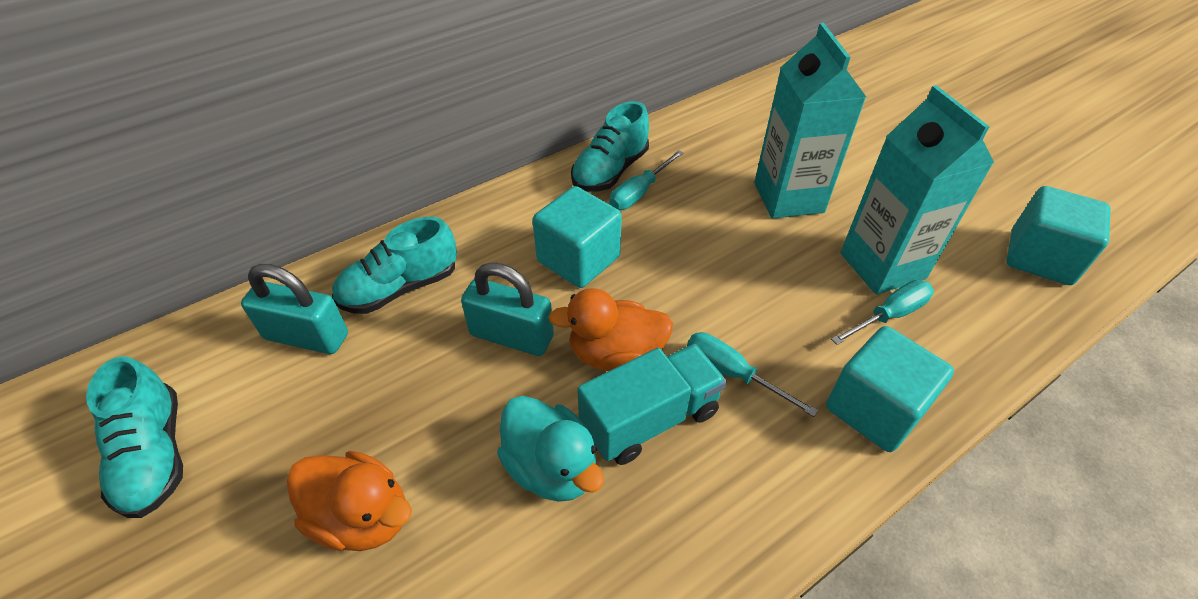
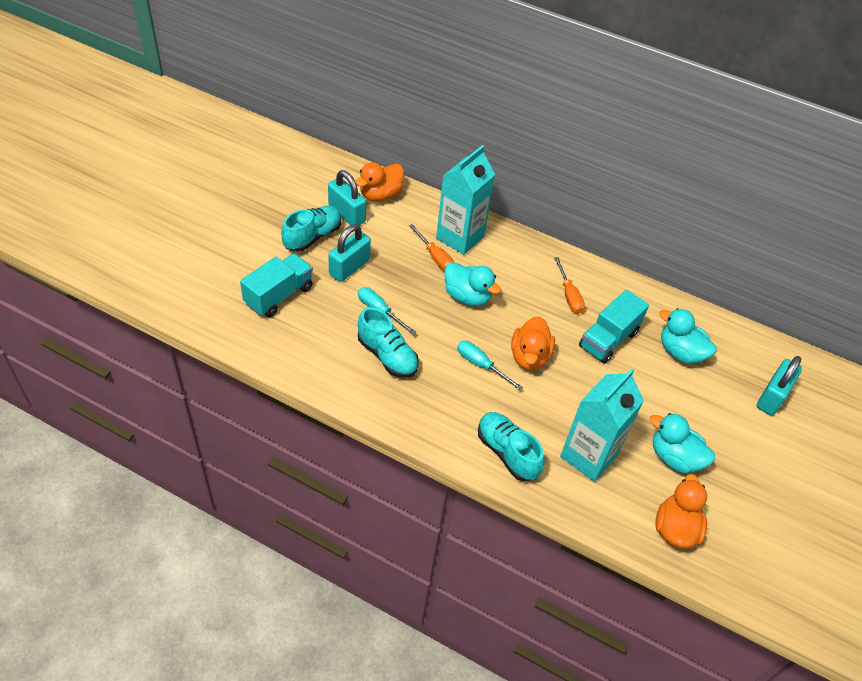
orange duck: [287,451,412,551] [548,288,673,371] = 2 -> [355,162,404,202] [511,316,555,370] [655,474,707,549] = 3
orange screwdriver: none = 0 -> [409,224,454,271] [554,257,585,314] = 2
turquoise cube: [532,186,622,288] [826,326,954,452] [1006,186,1111,285] = 3 -> none = 0
turquoise duck: [497,396,604,502] = 1 -> [444,262,501,306] [650,413,715,473] [659,308,717,364] = 3
turquoise padlock: [241,264,348,354] [461,262,554,356] = 2 -> [328,170,366,225] [328,224,371,282] [757,356,802,415] = 3
turquoise screwdriver: [609,150,684,210] [687,332,818,417] [831,280,934,345] = 3 -> [358,287,416,335] [457,341,523,390] = 2
turquoise truck: [577,344,726,465] = 1 -> [240,253,313,317] [579,290,649,364] = 2

